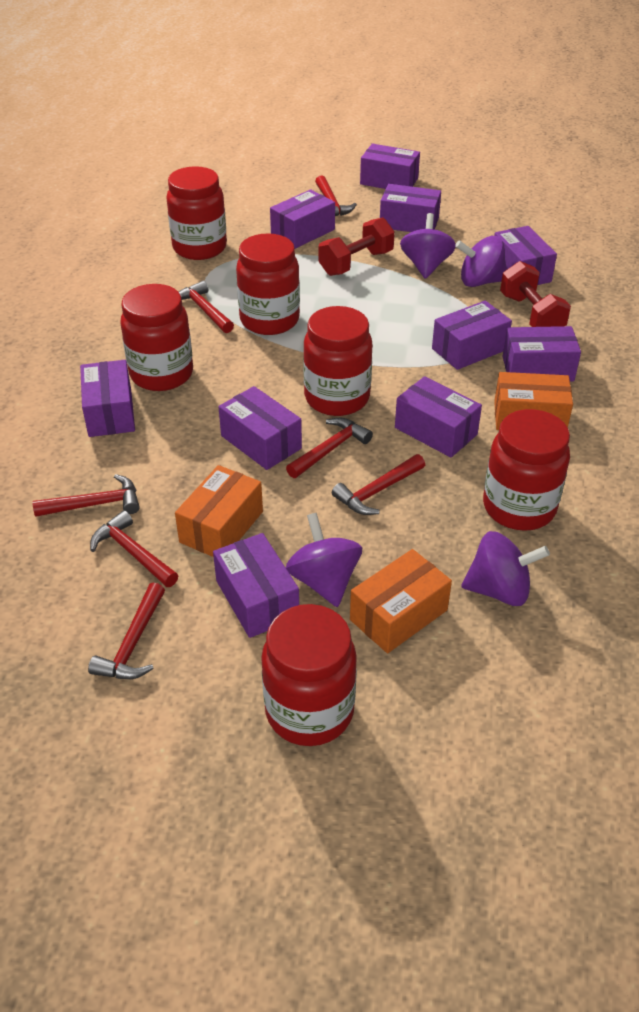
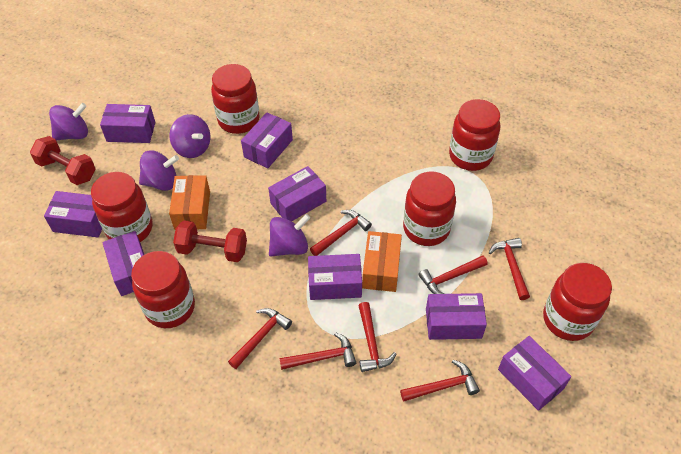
orange box: [175,465,263,557] [350,549,452,653] [494,372,573,430] = 3 -> [169,175,210,230] [362,231,402,292] = 2
purple box: [80,360,135,437] [213,533,299,638] [219,386,302,470] [270,189,335,249] [360,144,420,189] [380,184,441,232] [395,376,482,457] [432,301,512,370] [494,226,557,285] [502,326,581,382] = 10 -> [44,191,102,237] [100,104,155,143] [102,231,144,296] [241,113,293,168] [268,166,326,221] [308,254,362,300] [426,293,487,340] [498,336,571,411] = 8

